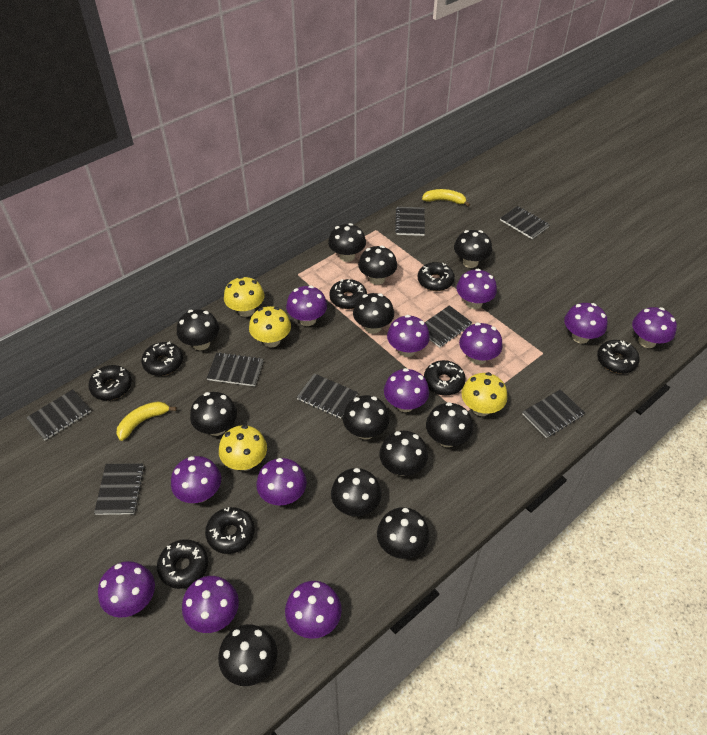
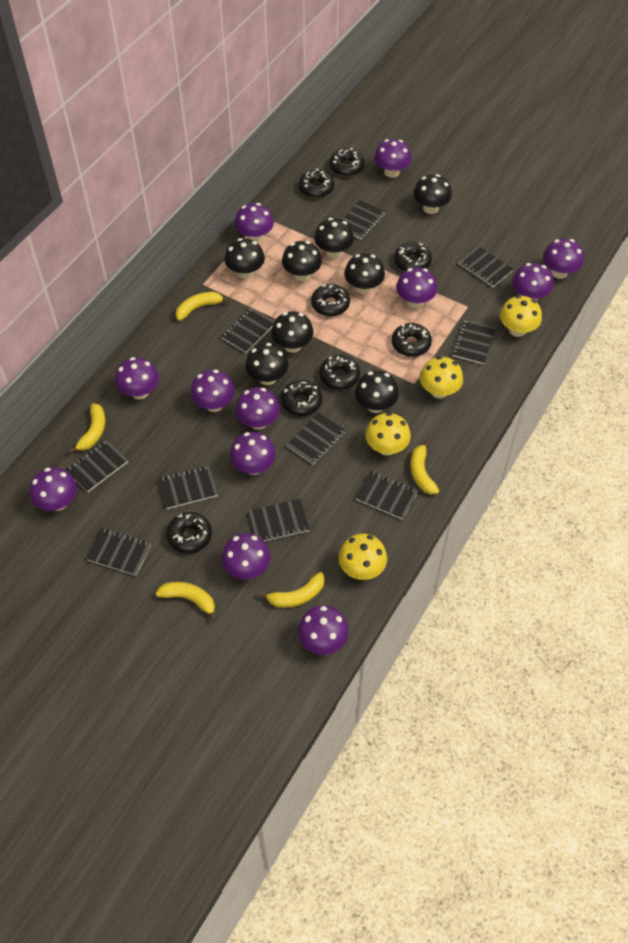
black mushroom: [177,309,219,350] [190,392,237,436] [218,624,277,686] [328,223,366,262] [331,468,382,516] [343,395,390,440] [353,293,394,334] [358,246,397,285] [377,507,430,559] [379,431,428,476] [426,402,473,447] [454,230,492,268] = 12 -> [224,238,265,279] [245,343,289,385] [271,311,314,353] [282,241,322,281] [314,218,354,258] [344,254,385,294] [355,371,399,413] [413,174,452,214] = 8
black notebook: [26,389,91,440] [94,463,144,515] [207,352,263,386] [297,373,358,418] [395,207,425,236] [425,305,472,347] [500,206,550,239] [522,389,585,438] = 8 -> [65,440,128,492] [86,528,151,576] [158,465,218,509] [221,307,274,353] [249,499,310,542] [286,413,346,465] [342,200,385,240] [355,471,418,520] [452,319,496,364] [459,246,513,287] = 10
yellow banana: [116,401,177,441] [422,189,470,207] = 2 -> [69,403,106,453] [156,582,216,621] [176,292,229,321] [259,572,325,608] [410,440,439,494] = 5

